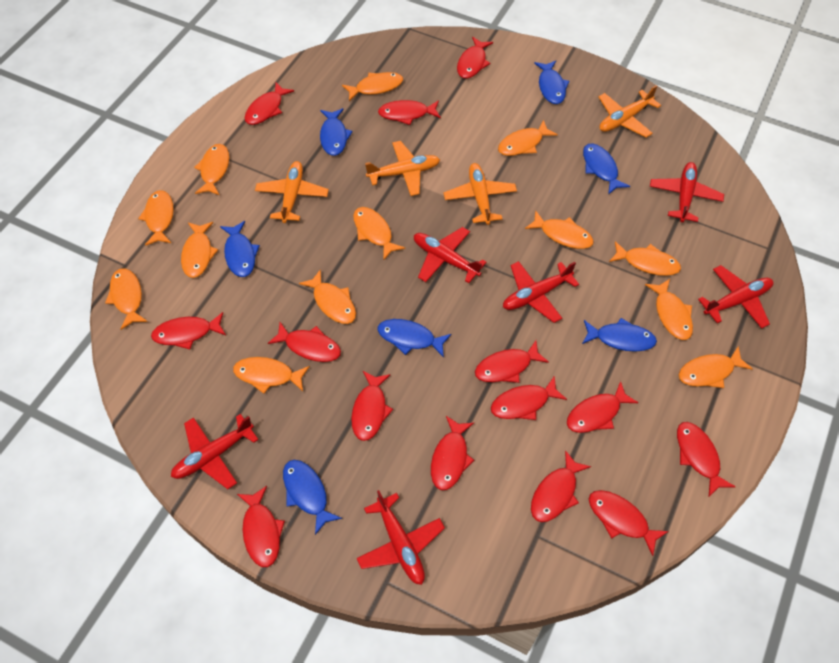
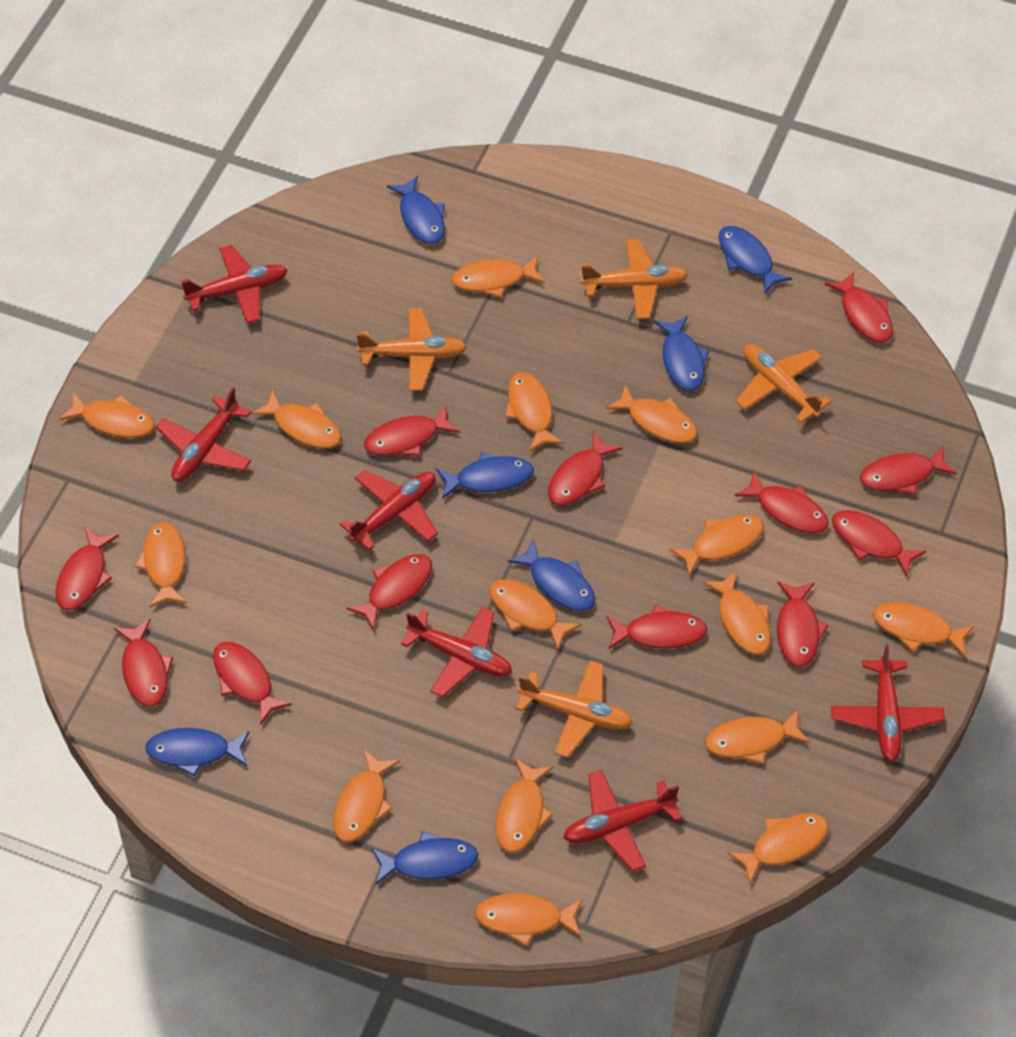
orange fish: [105,268,148,330] [138,190,174,246] [181,222,218,278] [194,144,229,195] [233,357,310,394] [299,269,356,324] [342,72,403,101] [353,207,405,260] [498,120,558,156] [525,210,594,249] [609,241,681,276] [645,279,693,340] [679,346,753,388] = 13 -> [59,392,155,438] [135,522,187,607] [252,390,341,449] [333,750,400,842] [451,256,544,297] [475,893,582,946] [489,579,581,650] [496,758,553,852] [505,373,564,452] [606,385,698,443] [670,515,764,576] [703,570,771,655] [705,710,809,764] [728,813,829,884] [873,602,974,657] = 15
red fish: [151,312,226,349] [237,486,285,567] [245,82,294,125] [268,322,341,362] [351,371,393,441] [378,100,441,125] [431,416,474,490] [457,37,493,79] [475,341,549,383] [491,376,567,420] [531,450,591,522] [567,381,639,433] [589,490,669,556] [677,422,736,497] = 14 -> [55,527,119,610] [114,619,173,706] [213,642,292,725] [347,554,432,631] [364,406,460,456] [548,432,623,505] [607,604,707,649] [735,471,829,533] [777,582,828,667] [825,272,893,342] [832,510,926,577] [860,446,957,495] = 12

